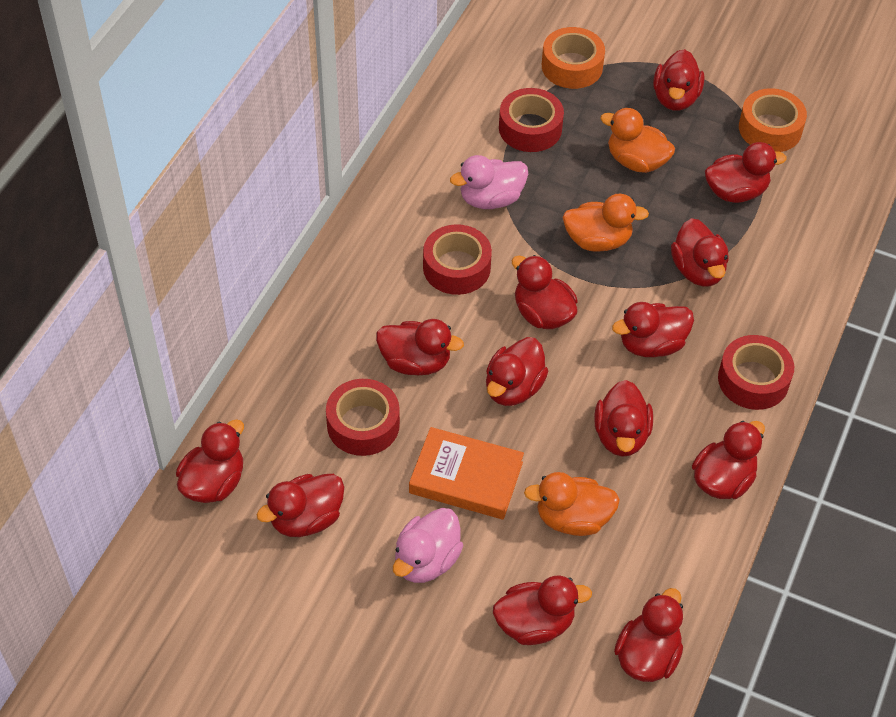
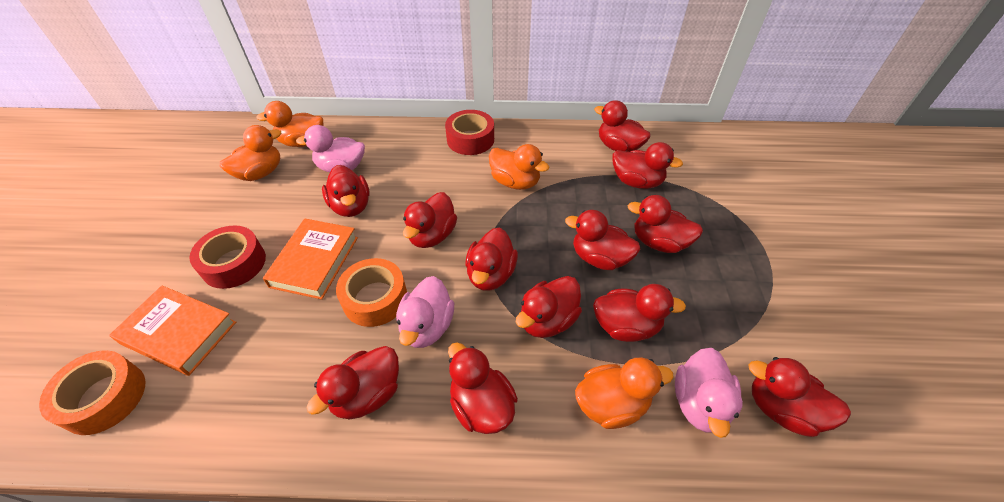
orange book: [409,427,524,519] = 1 -> [109,285,236,376] [263,218,358,300] = 2
orange duck: [524,472,620,536] [562,194,649,252] [600,108,675,173] = 3 -> [220,125,281,181] [256,101,323,147] [489,144,549,190] [575,358,674,429] = 4
pink duck: [393,508,463,583] [450,155,528,209] = 2 -> [296,125,365,172] [396,276,454,348] [675,348,743,438] = 3
red duck: [176,419,244,503] [257,474,344,537] [376,319,464,375] [486,337,548,406] [493,576,592,645] [512,255,578,329] [594,380,653,457] [612,302,694,357] [614,588,683,682] [653,49,704,111] [671,218,729,286] [692,421,765,499] [705,142,787,203] = 13 -> [306,346,399,419] [322,165,369,217] [403,192,457,248] [448,343,518,434] [465,227,518,291] [516,276,582,338] [565,210,640,270] [593,284,686,342] [594,100,651,152] [612,142,683,189] [627,195,703,253] [748,357,851,437] = 12
red tape: [326,379,400,456] [423,224,492,295] [499,88,564,152] [718,335,794,410] = 4 -> [189,225,266,289] [445,110,494,155] = 2

